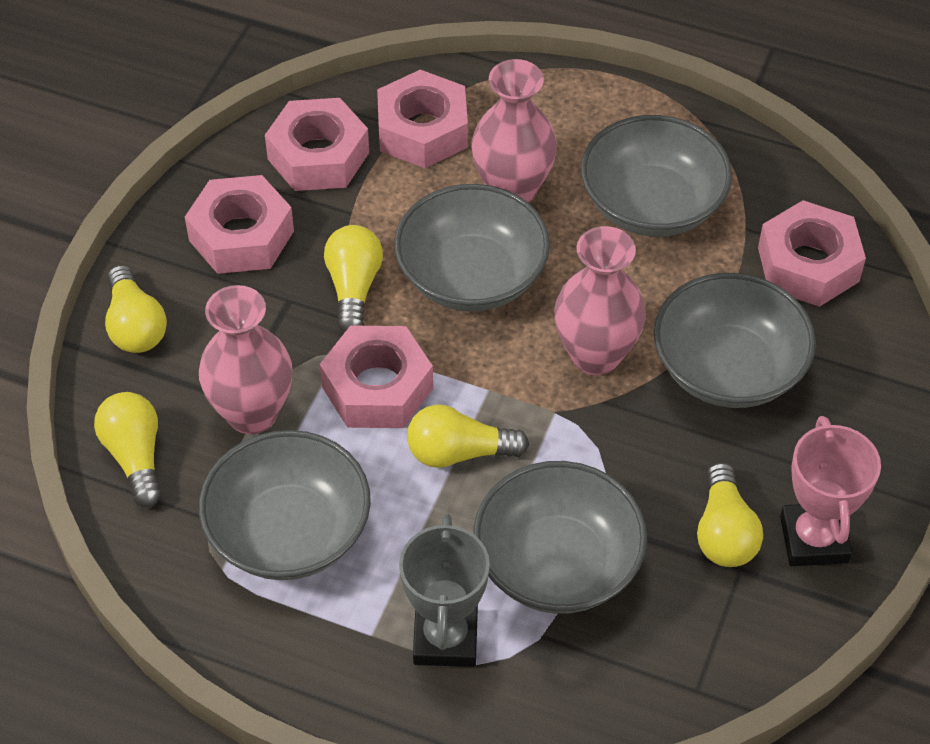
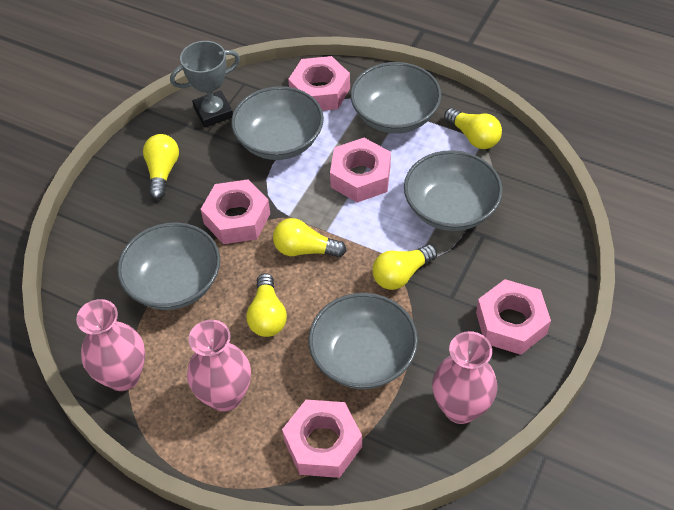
pink trophy: [780,416,881,566] = 1 -> none = 0

